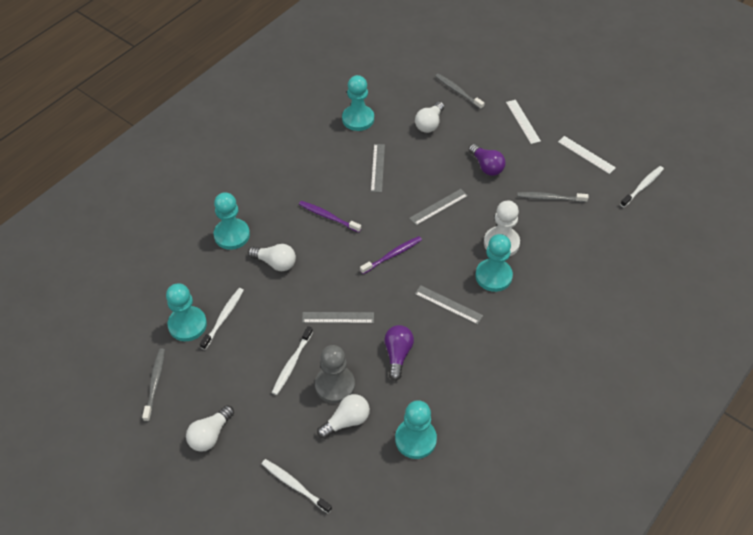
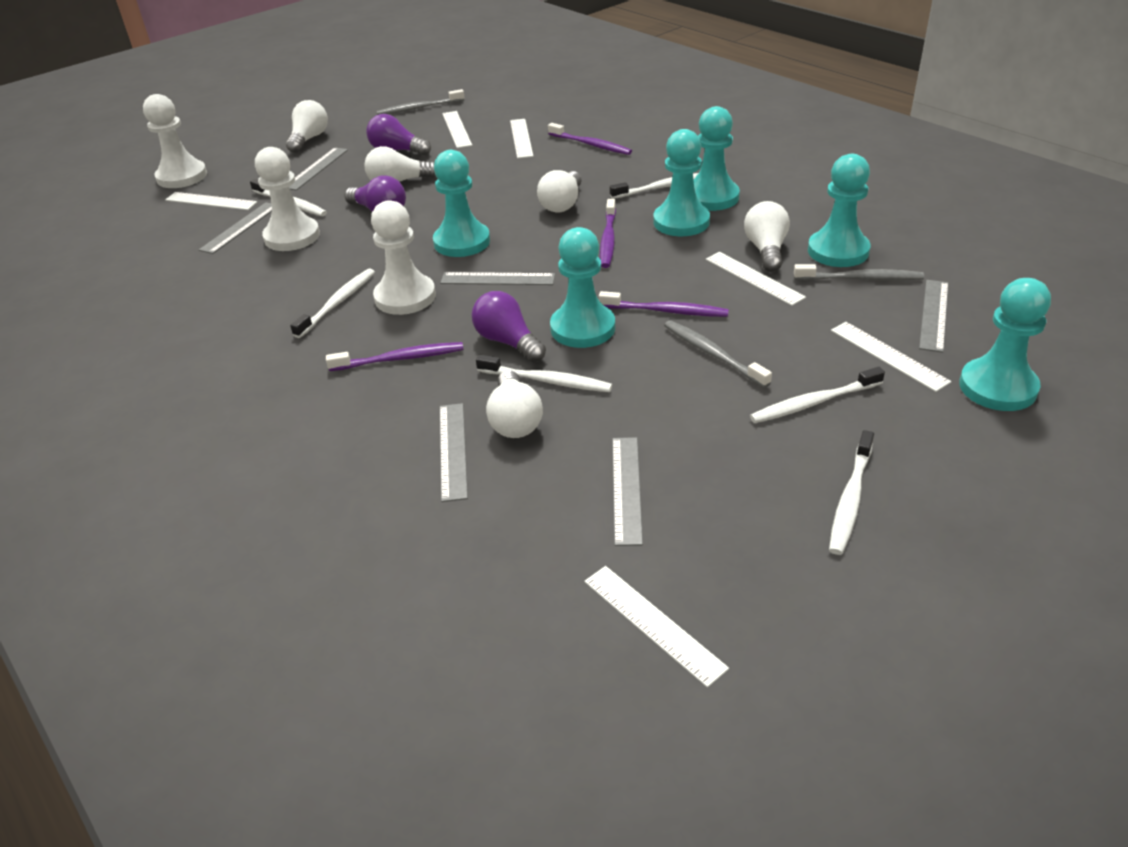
grey pawn: [315,345,355,403] = 1 -> none = 0
grey ruler: [302,312,374,323] [371,144,385,192] [409,189,468,225] [415,285,483,325] = 4 -> [199,202,272,254] [289,147,348,190] [440,272,555,285] [440,403,468,502] [612,437,643,546] [919,280,948,353] = 6
purple light bulb: [384,325,414,381] [469,144,506,176] = 2 -> [344,175,406,212] [366,114,431,155] [472,291,546,362] = 3
purple toothbrush: [299,201,361,233] [360,236,422,274] = 2 -> [326,342,464,371] [548,123,632,155] [599,291,729,317] [600,199,616,268] = 4
turquoise pawn: [166,283,207,341] [214,192,250,250] [342,75,374,131] [395,400,437,459] [476,234,513,292] = 5 -> [433,150,490,257] [550,227,615,348] [653,129,710,236] [694,106,740,211] [808,154,871,267] [959,278,1051,411] = 6
white light bulb: [186,405,234,452] [248,244,296,271] [317,394,370,439] [415,102,444,133] = 4 -> [286,100,328,153] [364,146,436,182] [486,370,543,438] [537,170,582,212] [744,201,790,272] = 5
white pawn: [484,201,520,256] = 1 -> [143,94,207,188] [255,147,320,251] [371,200,436,315] = 3
white ruler: [506,100,541,144] [558,136,616,174] = 2 -> [165,192,257,210] [442,111,472,148] [510,119,533,158] [584,566,729,688] [706,252,806,306] [831,322,952,392] = 6
white toothbrush: [200,288,244,350] [262,459,332,513] [272,326,313,395] [620,166,664,207] = 4 -> [250,179,327,216] [290,268,375,338] [476,355,612,392] [610,173,698,199] [750,367,885,423] [829,430,874,555] = 6

